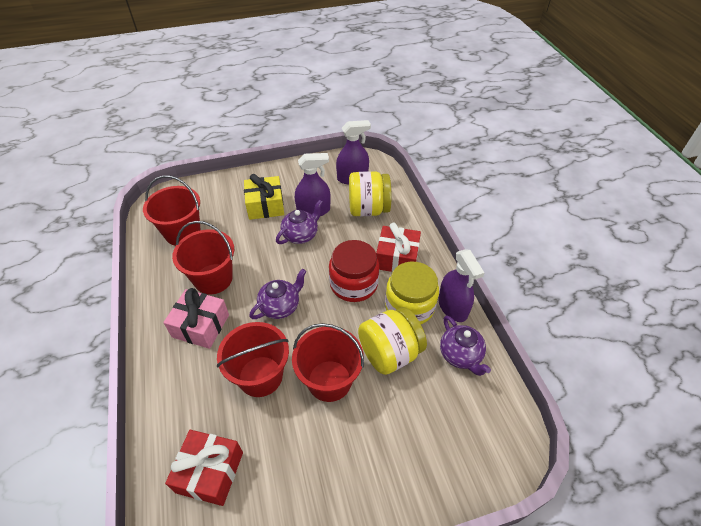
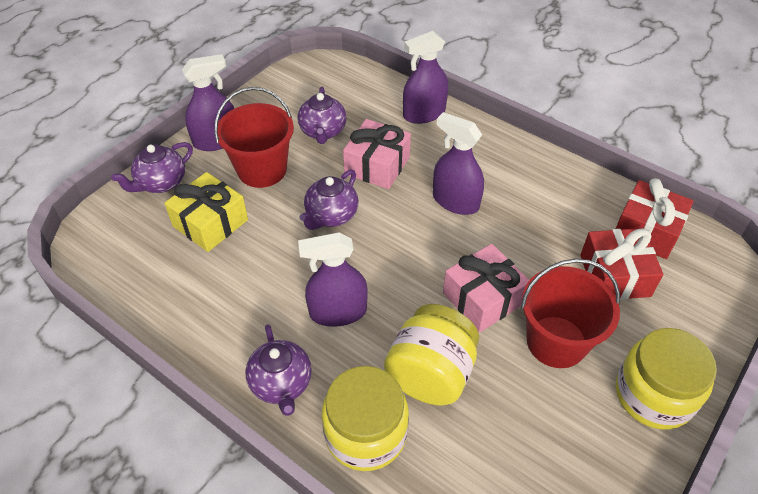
pink gift: [163,288,229,349] = 1 -> [343,119,411,189] [443,244,529,332] = 2
purple spray bottle: [295,153,331,216] [336,120,371,184] [438,249,484,322] = 3 -> [182,54,234,151] [298,232,368,327] [403,31,448,124] [433,112,484,215] = 4
purple teapot: [249,269,306,319] [276,200,323,244] [440,316,491,376] = 3 -> [111,142,193,193] [245,324,312,416] [298,87,346,144] [300,169,358,230] = 4
red bucket: [143,175,201,246] [172,221,234,294] [217,322,289,397] [292,323,364,402] = 4 -> [214,87,294,188] [521,259,620,368] = 2
red jar: [329,240,379,302] = 1 -> none = 0

